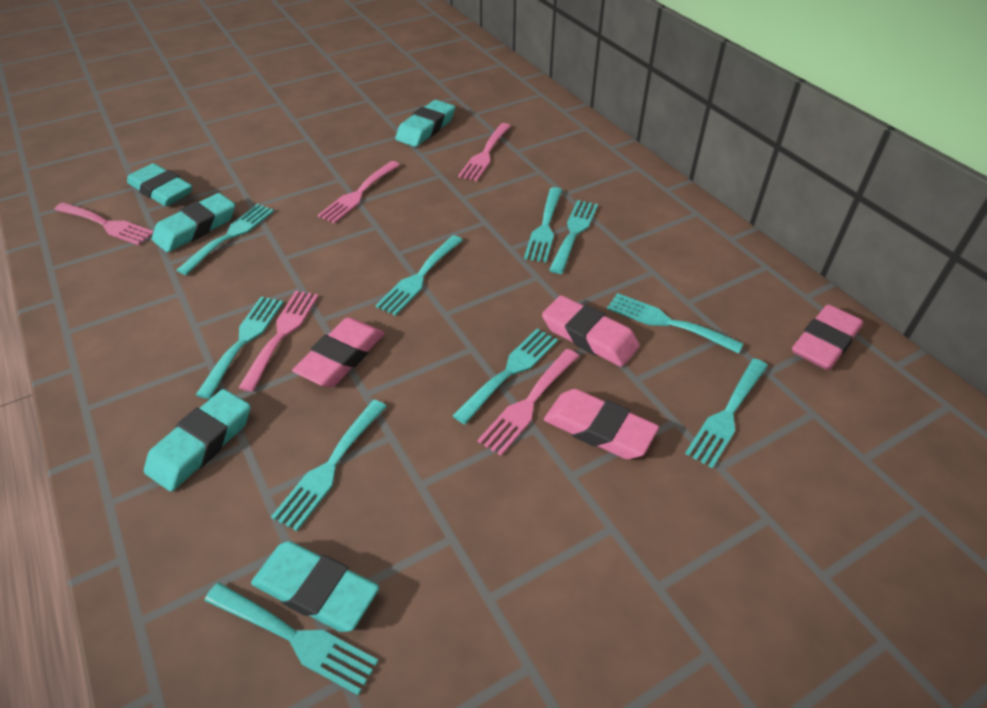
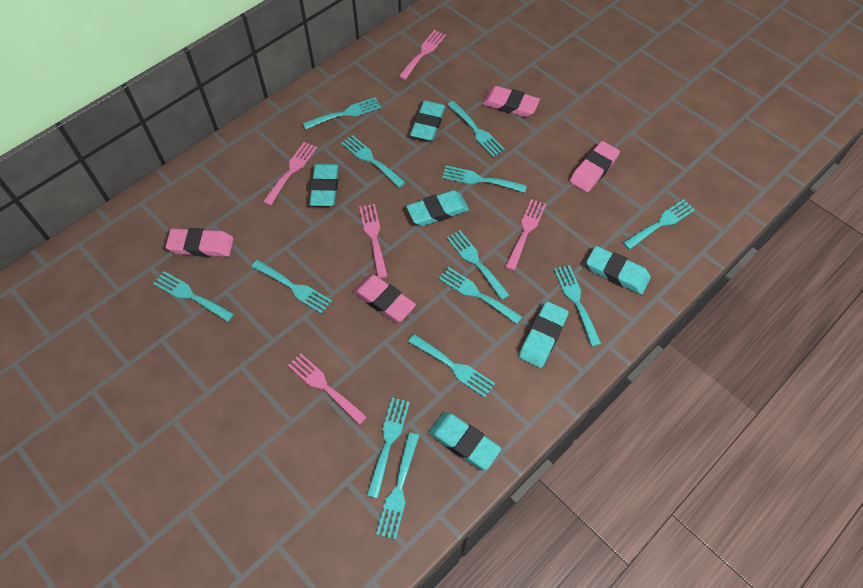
turquoise eraser: [127,163,193,206] [144,389,251,492] [152,193,235,252] [251,541,379,632] [395,100,455,147] = 5 -> [309,164,339,206] [406,190,469,226] [410,100,446,141] [428,412,501,470] [519,301,569,368] [586,246,651,295] = 6
turquoise fork: [177,204,274,275] [196,297,284,399] [204,582,378,695] [271,400,387,531] [376,235,463,316] [452,328,558,424] [524,187,562,262] [549,200,598,274] [607,293,744,354] [685,358,768,468] = 10 -> [153,271,234,322] [252,260,332,314] [303,97,381,130] [341,135,406,188] [367,398,410,498] [376,433,420,540] [408,334,495,398] [439,267,522,324] [442,166,527,193] [447,101,505,157] [447,230,510,300] [554,265,601,347] [623,199,695,250] = 13

